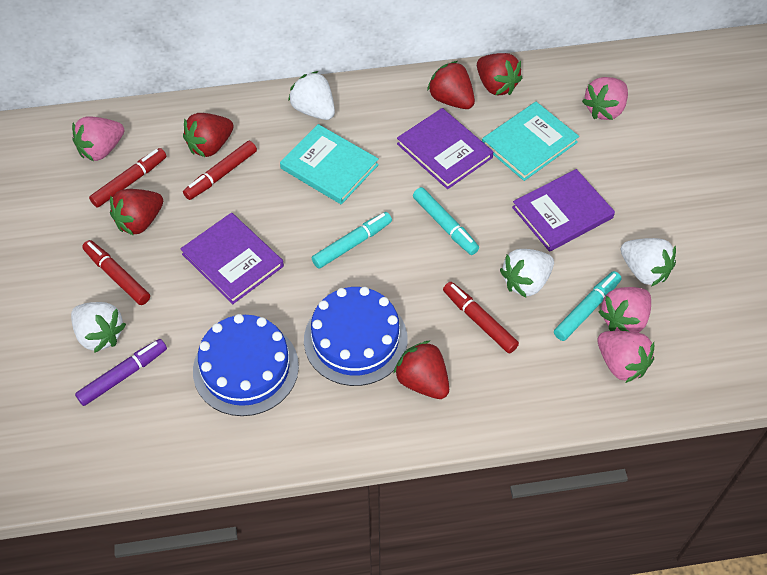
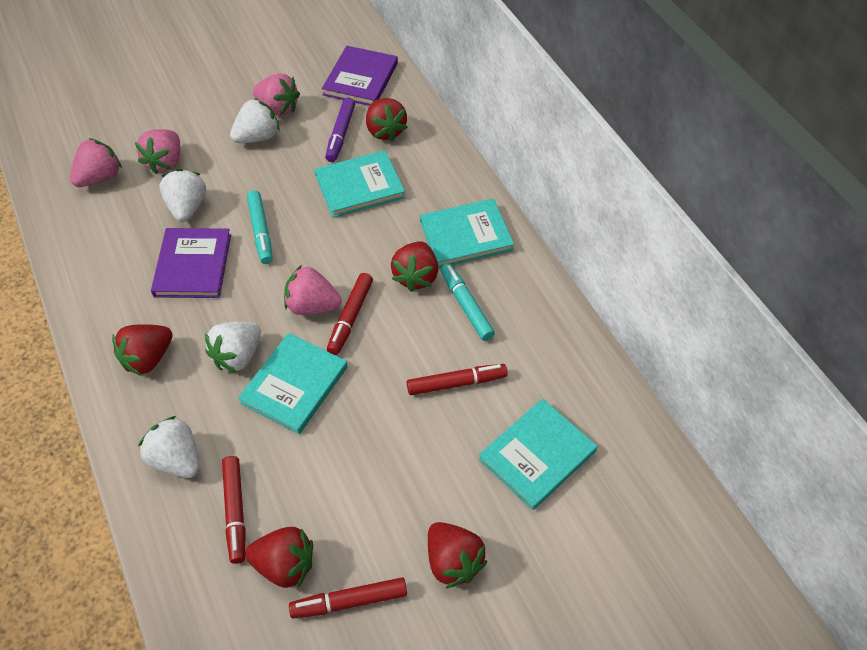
blue cake: [193,314,299,416] [304,287,408,386] = 2 -> none = 0
purple book: [180,213,284,304] [397,108,493,189] [512,169,615,252] = 3 -> [151,228,231,298] [322,46,398,106] = 2
turquoise book: [280,124,379,204] [482,102,579,181] = 2 -> [238,333,348,434] [314,150,405,218] [420,199,514,268] [479,399,597,510] = 4
turquoise marker: [312,212,392,269] [413,187,479,255] [554,271,621,341] = 3 -> [247,190,273,264] [441,263,495,341] = 2

